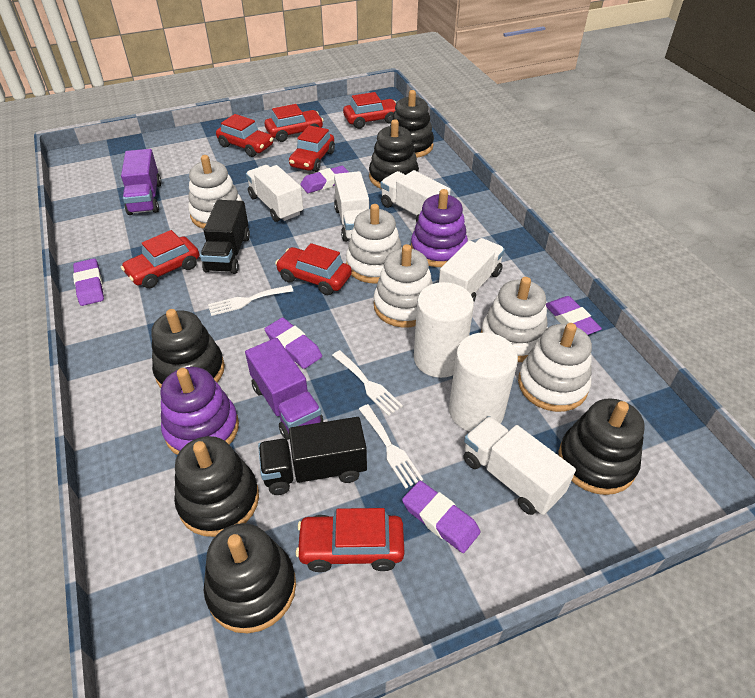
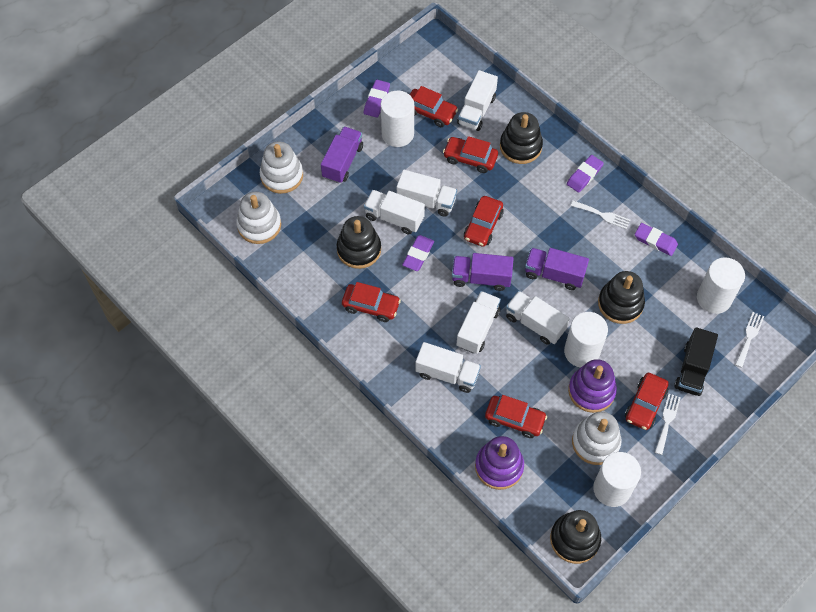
black stacking toy: [151,309,225,388] [174,436,259,537] [204,523,296,633] [369,119,419,189] [390,90,434,158] [558,398,645,495] = 6 -> [337,216,381,269] [500,112,543,164] [550,510,601,564] [598,271,645,324] = 4
black truck: [200,200,250,274] [258,417,367,495] = 2 -> [674,327,718,396] = 1
purple eraser: [73,259,104,306] [265,318,322,369] [300,166,349,193] [402,481,481,553] [546,296,602,335] = 5 -> [364,80,390,118] [402,235,434,271] [567,155,604,193] [635,223,678,256] = 4
purple truck: [121,149,162,215] [245,338,323,440] = 2 -> [321,127,363,184] [452,253,514,291] [525,248,589,290] = 3
red car: [121,230,199,288] [216,114,273,157] [265,104,324,142] [275,243,352,295] [289,125,335,172] [296,508,404,572] [343,92,396,129] = 7 -> [342,282,401,322] [410,86,458,127] [443,136,498,173] [464,196,504,247] [485,395,547,438] [625,373,669,430] = 6
white cylinder: [414,282,474,378] [449,332,518,432] = 2 -> [381,91,414,147] [564,312,608,368] [593,452,641,507] [697,257,745,314] = 4
white stacking toy: [188,155,242,229] [346,204,402,284] [374,244,433,328] [481,277,548,362] [518,323,592,412] = 5 -> [236,192,281,244] [260,141,303,194] [572,412,621,465] = 3
white truck: [246,165,303,222] [334,171,369,242] [380,170,451,222] [439,238,505,301] [463,416,576,515] = 5 -> [364,190,425,234] [397,170,457,217] [415,342,481,393] [456,291,501,354] [457,70,498,131] [506,291,570,345] = 6

